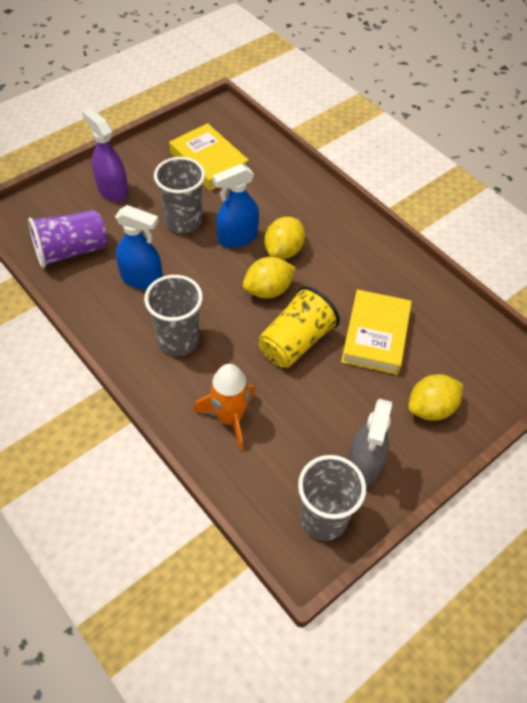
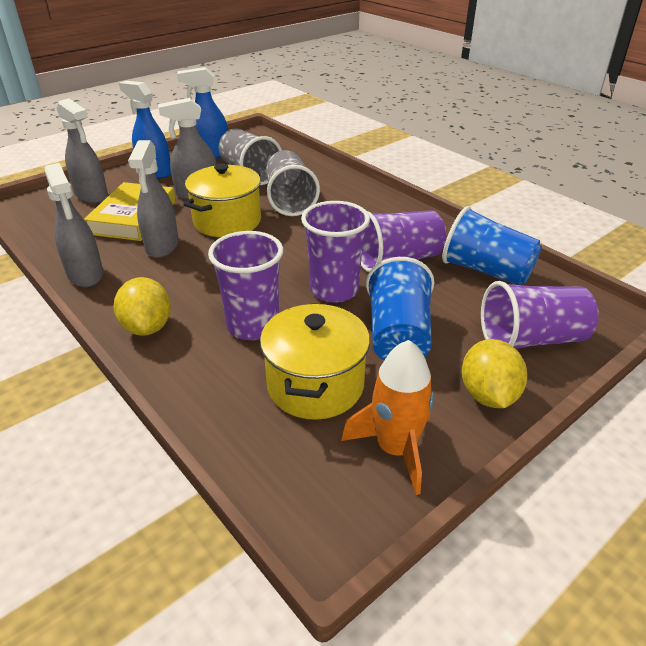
blue cup: none = 0 -> [366,257,435,360] [442,206,542,285] = 2
grey cup: [144,275,203,356] [154,157,205,233] [298,455,366,541] = 3 -> [219,128,282,185] [266,150,320,216] = 2
grey spray bottle: [348,399,392,486] = 1 -> [44,163,103,287] [57,99,108,203] [128,140,179,258] [158,98,217,200] = 4
purple cup: [28,210,107,268] = 1 -> [208,231,283,340] [301,201,370,303] [361,210,446,272] [481,281,599,349] = 4
purple spray bottle: [82,108,128,202] = 1 -> none = 0
yellow book: [169,123,249,191] [341,289,412,375] = 2 -> [84,182,176,241] = 1
yellow cup: [258,286,340,368] = 1 -> none = 0
yellow lemon: [243,257,296,298] [264,217,305,259] [408,374,463,421] = 3 -> [113,277,171,336] [462,339,527,408] = 2
yellow pot: none = 0 -> [183,163,261,237] [260,303,370,420] = 2

